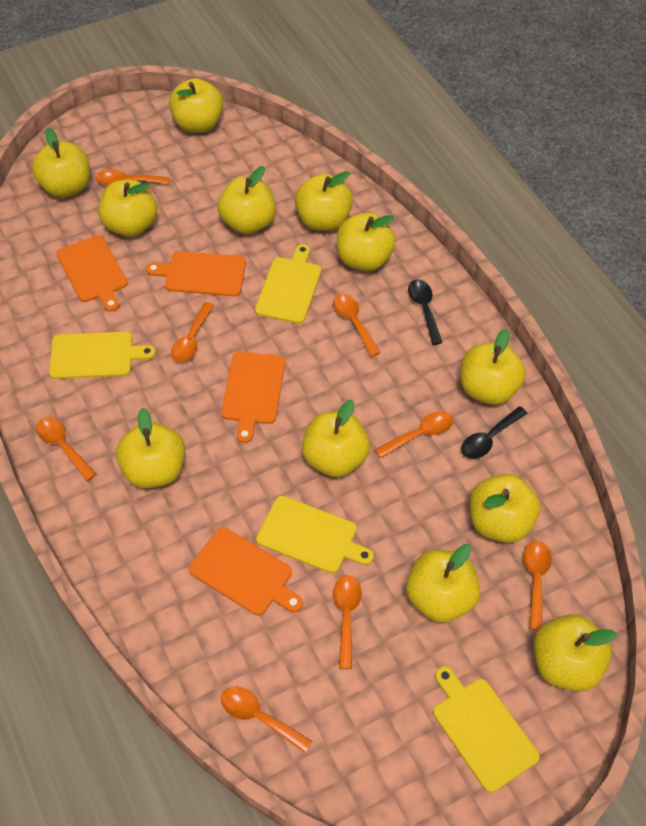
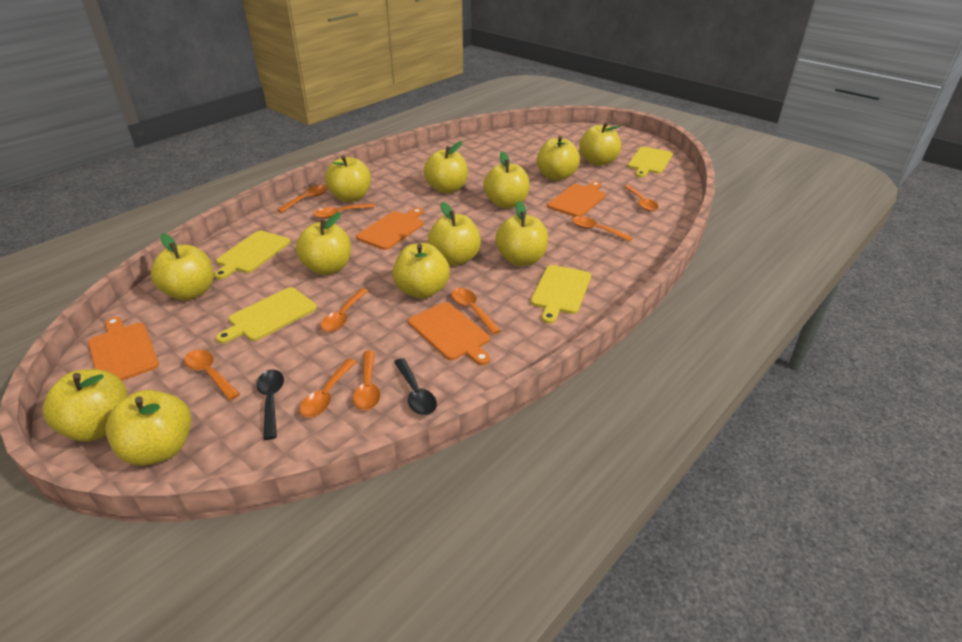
orange spoon: [36,417,96,481] [95,169,170,185] [171,302,214,363] [221,686,312,753] [333,294,381,357] [333,575,362,669] [375,411,453,458] [524,541,552,631] = 8 -> [184,349,240,400] [277,185,327,213] [300,359,356,418] [313,203,375,219] [320,288,368,332] [353,351,380,410] [451,288,501,334] [572,216,633,241] [623,185,658,211] = 9

